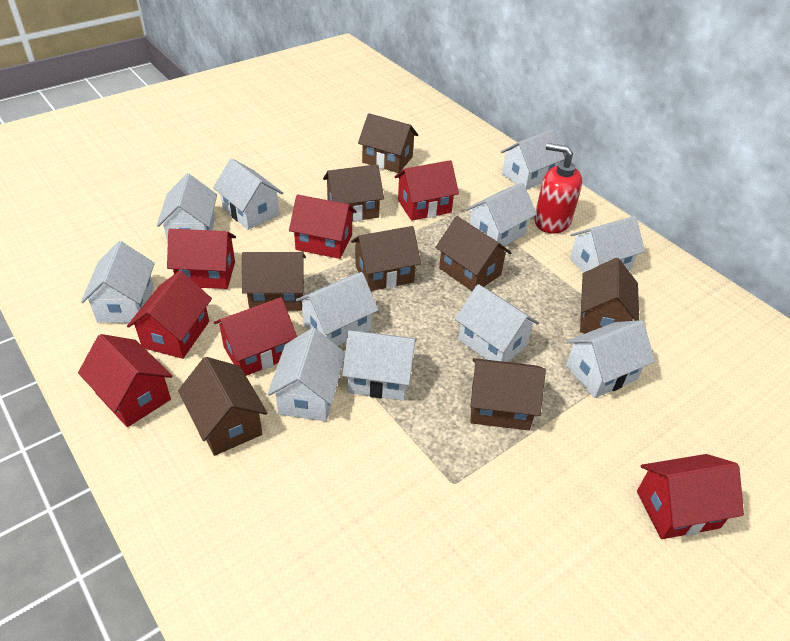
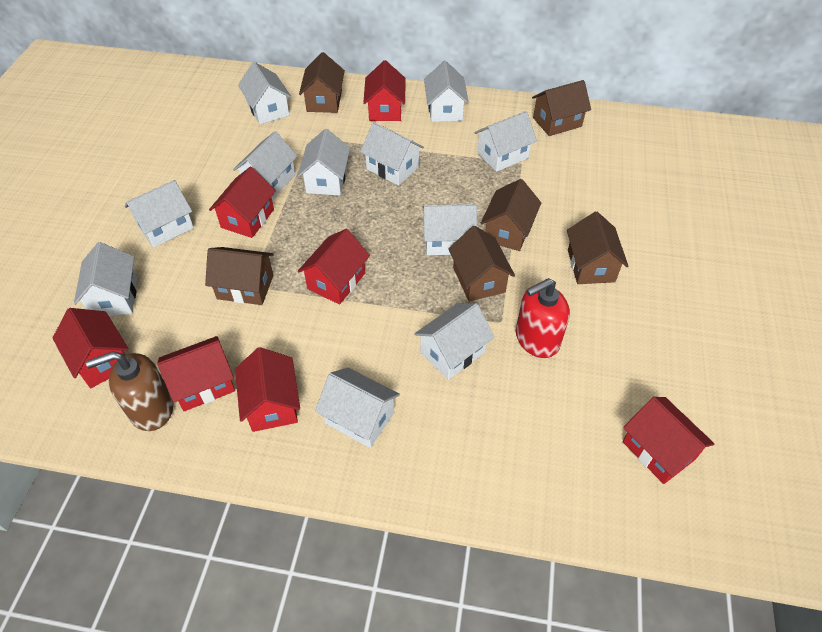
brown house: [178,357,267,456] [242,252,306,311] [323,164,384,222] [351,226,421,291] [358,113,418,173] [435,216,512,291] [470,358,546,430] [580,258,639,333] = 8 -> [205,247,274,305] [299,52,345,113] [448,226,515,302] [481,179,541,251] [532,80,591,136] [567,211,628,284] = 6
brown soap dispenser: none = 0 -> [86,351,174,431] = 1

